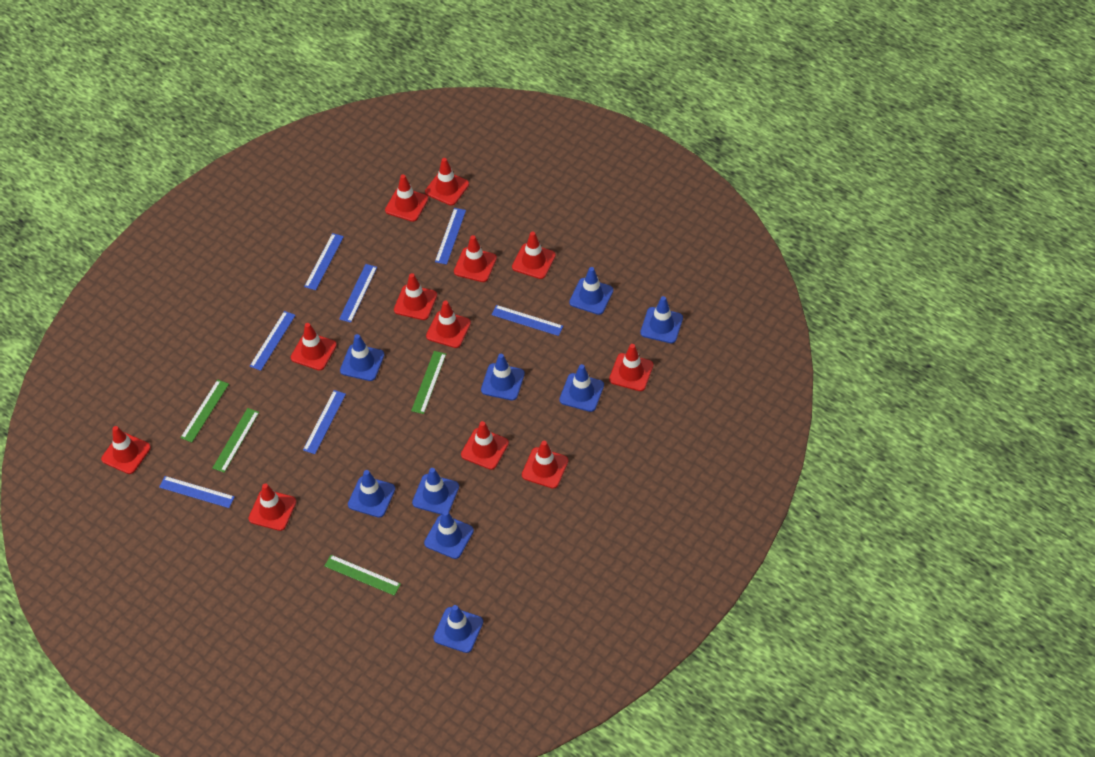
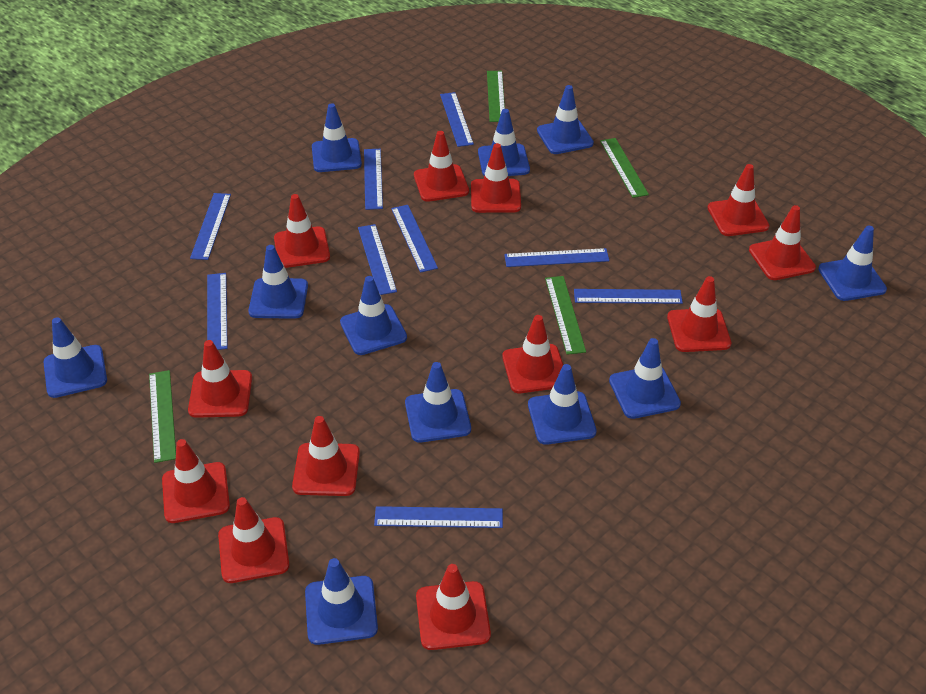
blue ruler: [159,476,235,508] [250,311,296,371] [303,390,346,454] [304,233,344,290] [339,264,377,323] [435,208,466,265] [491,305,563,336] = 7 -> [190,193,231,260] [207,273,228,350] [358,224,397,295] [364,149,383,210] [374,506,503,528] [391,205,438,273] [440,92,474,147] [504,248,609,267] [574,289,683,304] = 9
blue traffic cone: [340,334,384,381] [348,470,395,518] [412,468,459,515] [424,510,474,559] [433,605,483,653] [481,354,525,400] [559,364,604,412] [569,267,613,315] [640,296,683,343] = 9 -> [43,317,107,398] [248,245,308,319] [305,558,378,645] [312,103,362,172] [340,276,407,355] [405,362,471,443] [478,109,530,176] [528,364,597,445] [537,85,594,154] [609,338,681,419] [818,226,887,301] = 11

